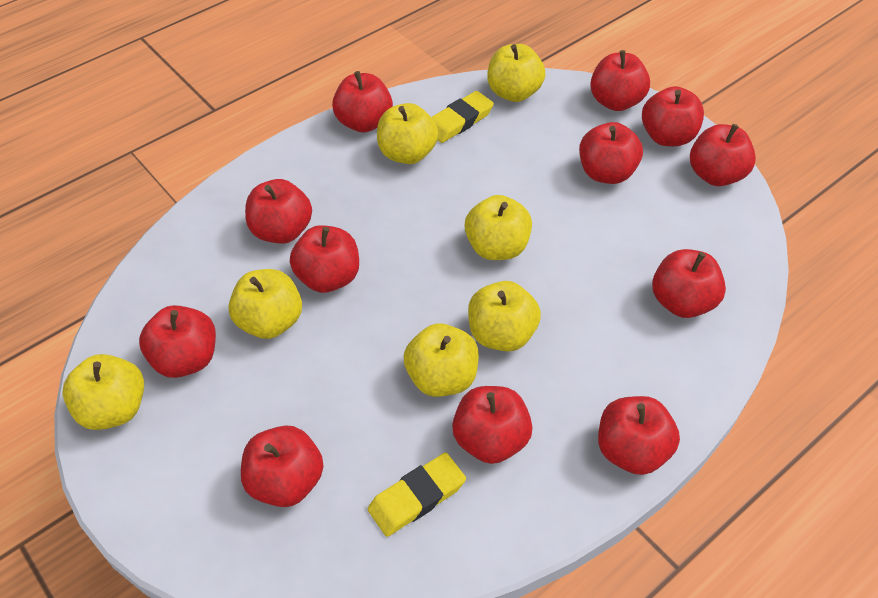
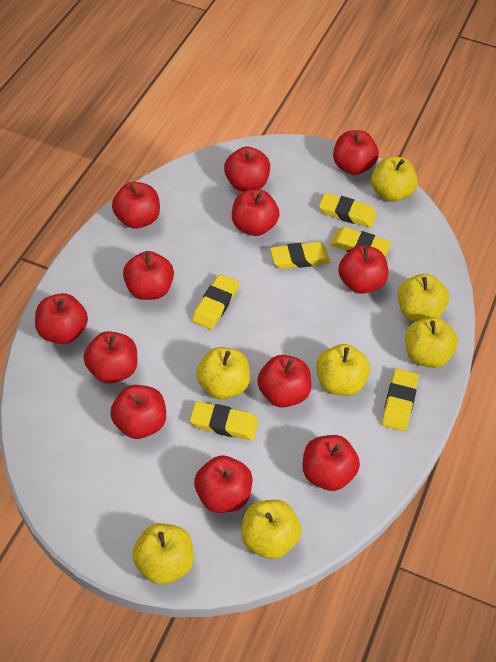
yellow eraser: [368,453,466,537] [431,91,494,143] = 2 -> [190,401,258,440] [192,274,239,329] [270,242,330,269] [319,193,377,228] [330,227,391,256] [382,368,419,431] = 6

